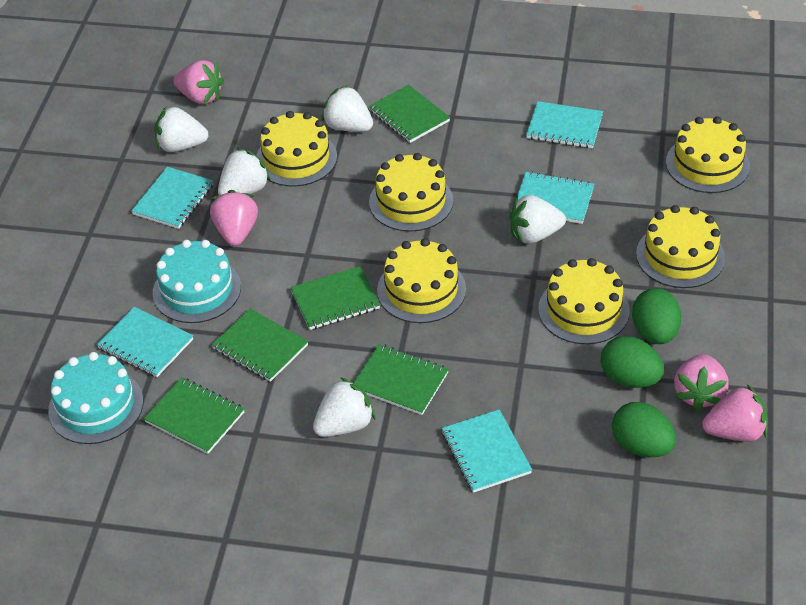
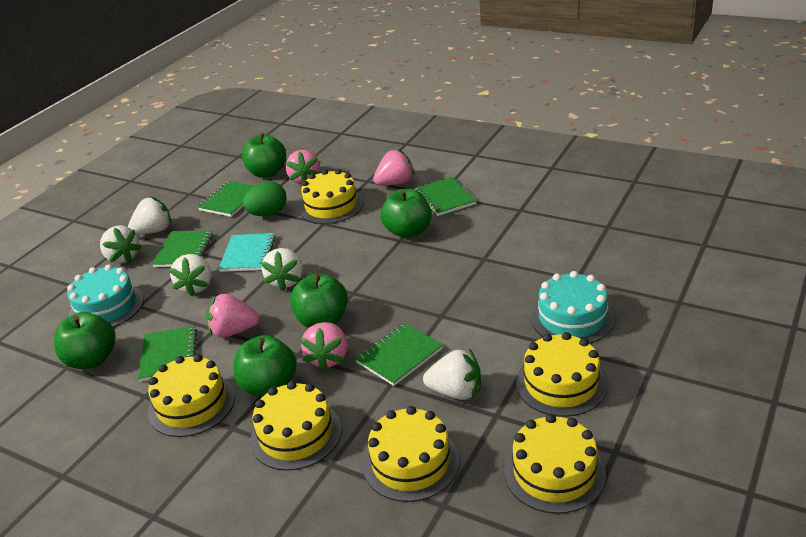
green apple: none = 0 -> [54,312,116,369] [234,335,297,396] [242,133,286,178] [290,273,348,328] [381,189,431,238] = 5
green egg: [601,336,664,388] [612,402,676,457] [632,288,681,344] = 3 -> [243,181,287,216] = 1
turquoise notebook: [97,307,193,377] [131,167,213,229] [442,409,532,493] [518,171,594,224] [526,101,603,148] = 5 -> [219,233,276,272] = 1

